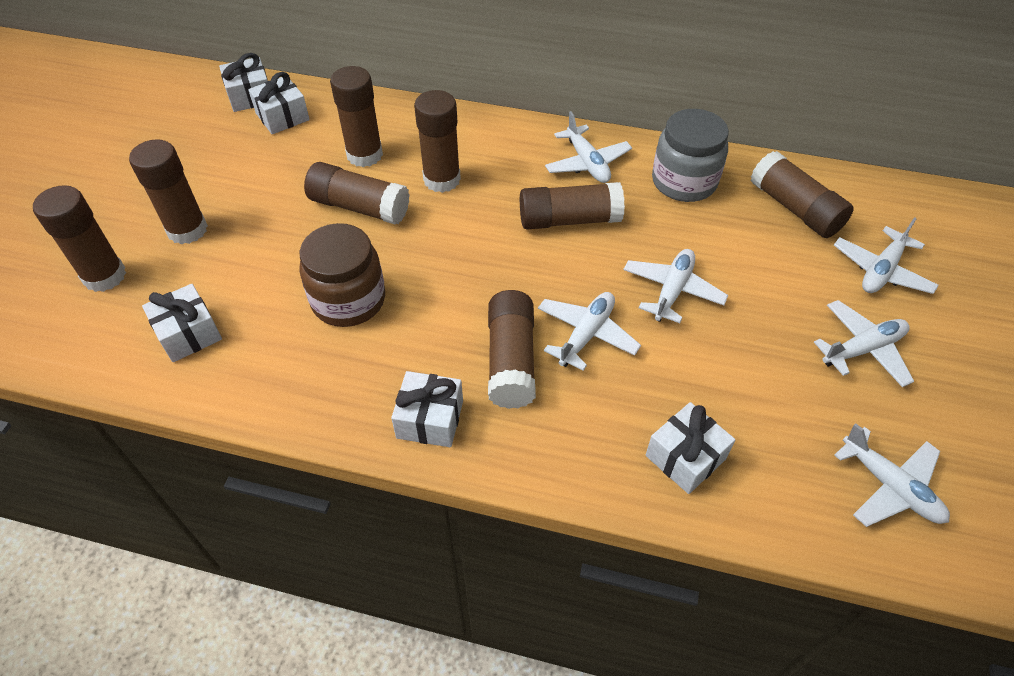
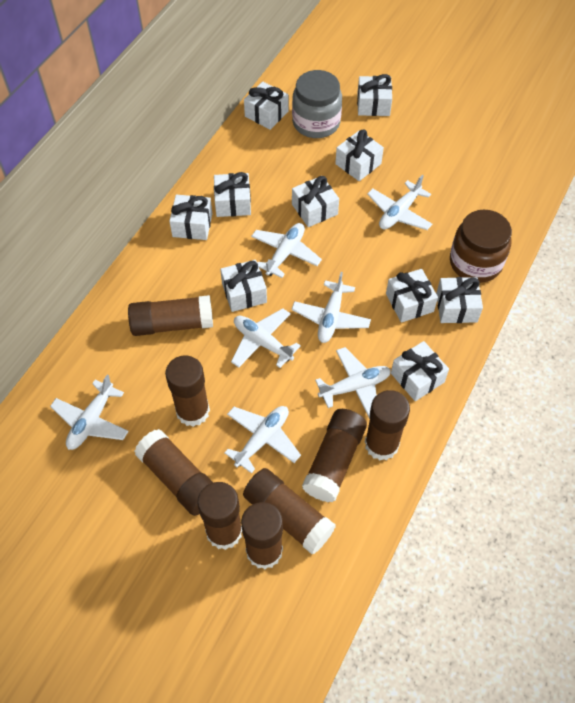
white gift: [142,284,222,362] [219,53,268,112] [248,72,310,134] [391,371,463,447] [646,402,736,494] = 5 -> [169,195,212,240] [214,172,251,217] [220,260,267,312] [244,81,289,130] [292,176,339,227] [335,129,384,181] [357,74,392,116] [386,269,438,323] [391,341,449,401] [436,277,483,323] = 10
white plane: [538,292,641,371] [545,111,632,183] [623,249,728,323] [814,300,914,387] [834,217,939,294] [834,423,950,527] = 6 -> [50,374,129,450] [224,406,301,473] [231,308,301,368] [251,223,322,278] [292,272,371,343] [315,347,391,419] [367,175,433,230] = 7

